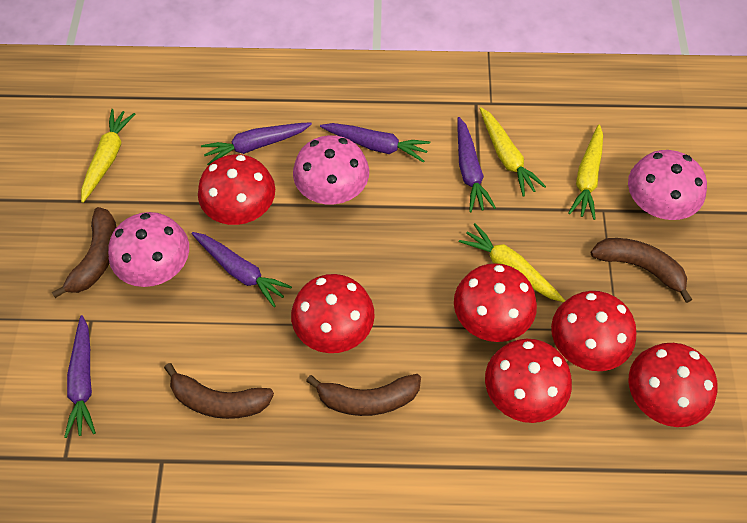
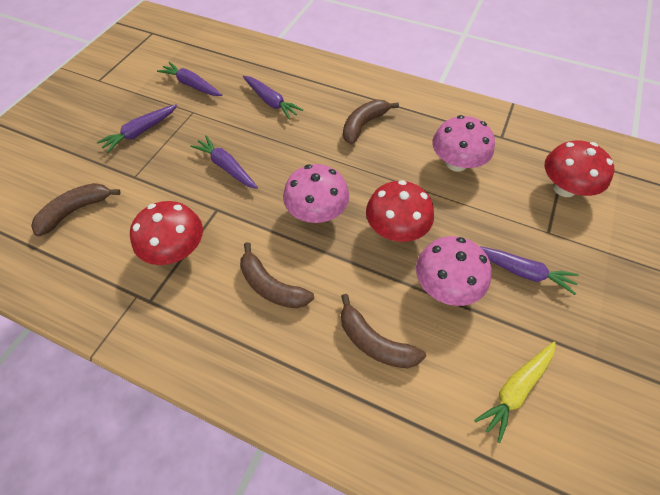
red mushroom: [198,154,275,225] [291,274,375,353] [454,263,537,342] [485,339,572,423] [551,291,636,371] [628,343,718,427] = 6 -> [130,201,203,265] [366,180,434,242] [545,140,615,197] = 3
yellow carrot: [81,109,135,203] [459,223,565,302] [479,107,546,197] [568,124,603,220] = 4 -> [474,342,556,443] = 1

